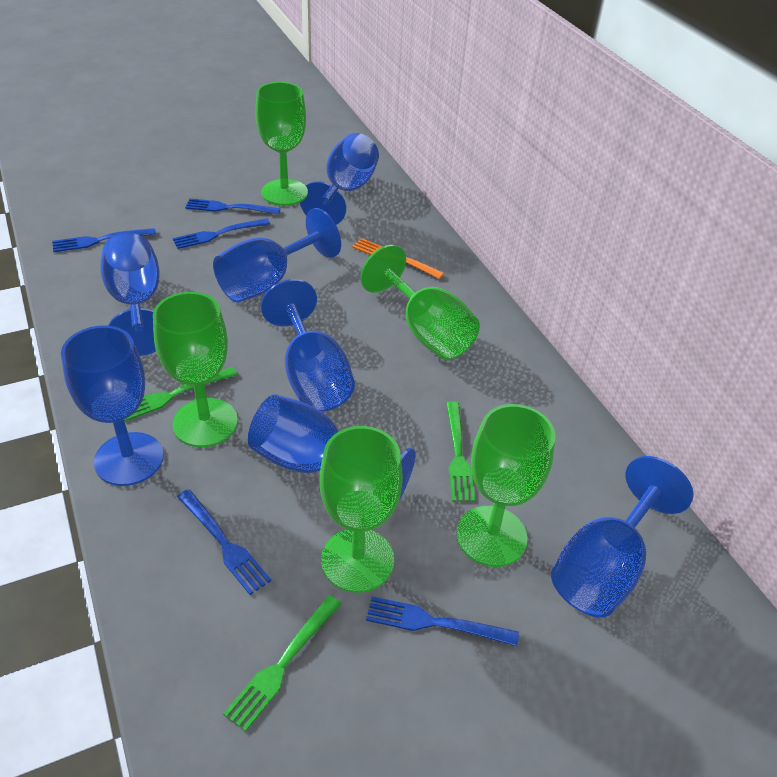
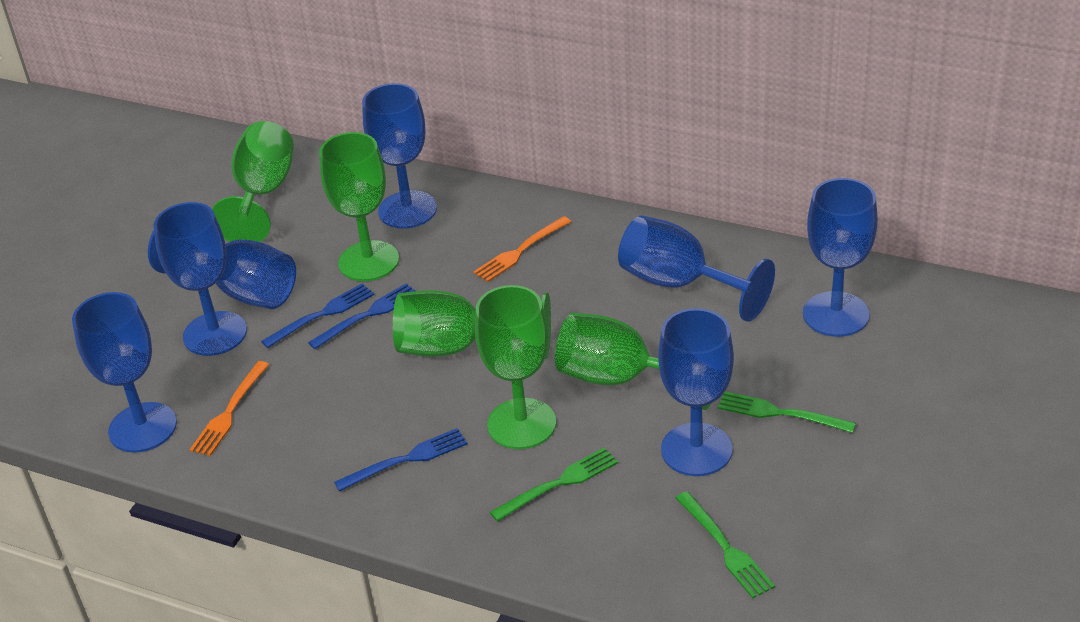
blue fork: [52,228,156,252] [173,218,270,249] [177,489,271,595] [185,198,280,215] [366,596,519,646] = 5 -> [261,283,374,348] [308,283,415,349] [334,428,467,492] = 3
orange fork: [352,238,444,279] = 1 -> [190,361,269,456] [473,216,571,282] = 2

